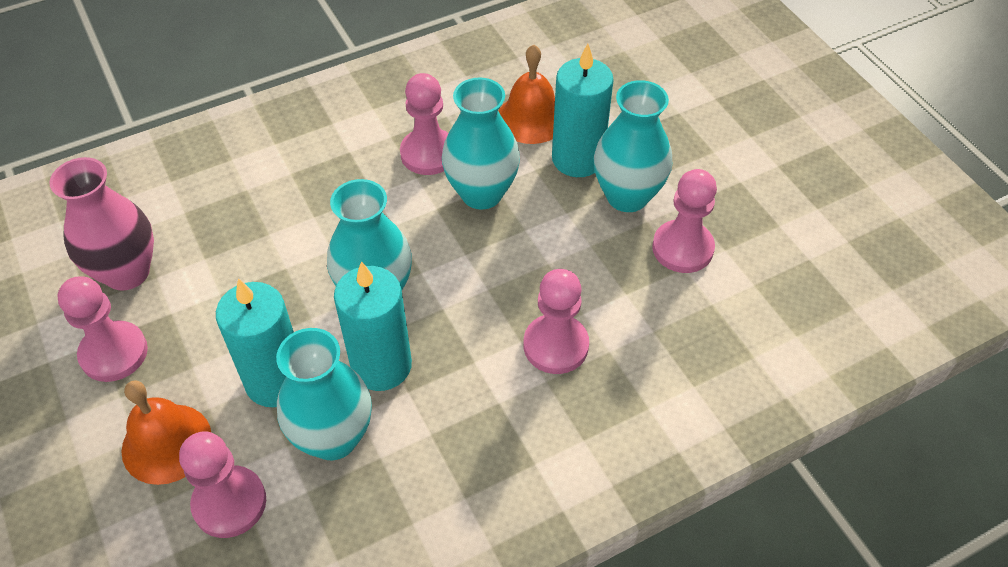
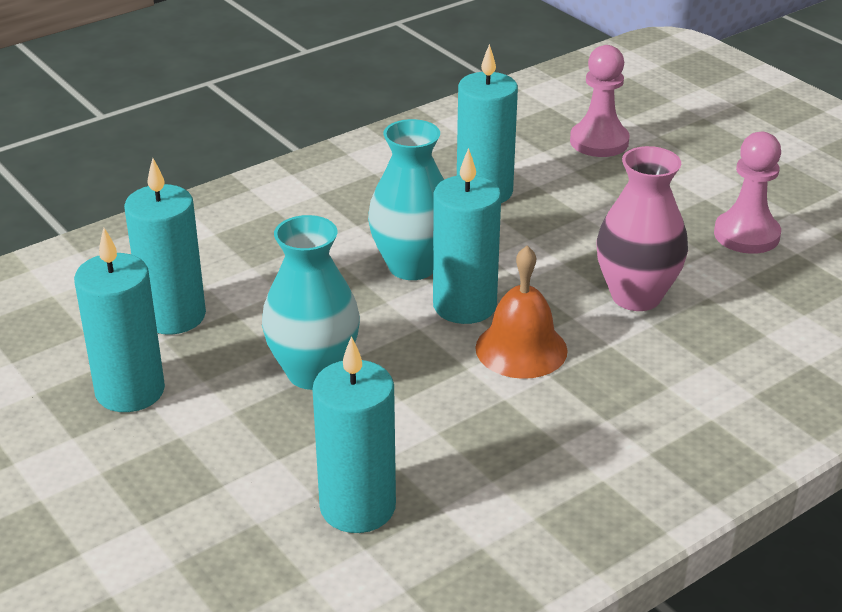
orange bell: [122,380,211,485] [498,44,555,144] = 2 -> [475,246,568,379] = 1
pink pawn: [57,276,148,382] [179,432,266,538] [400,73,448,175] [524,269,589,374] [652,169,717,273] = 5 -> [570,45,630,157] [714,132,781,254] = 2
turquoise candle: [216,278,294,407] [334,261,412,391] [552,44,613,177] = 3 -> [74,228,165,412] [124,158,206,335] [312,336,396,533] [433,148,501,324] [457,44,518,203] = 5
turquoise vase: [276,328,372,460] [327,179,412,290] [442,77,520,210] [594,80,672,212] = 4 -> [262,215,360,390] [368,119,444,280] = 2

